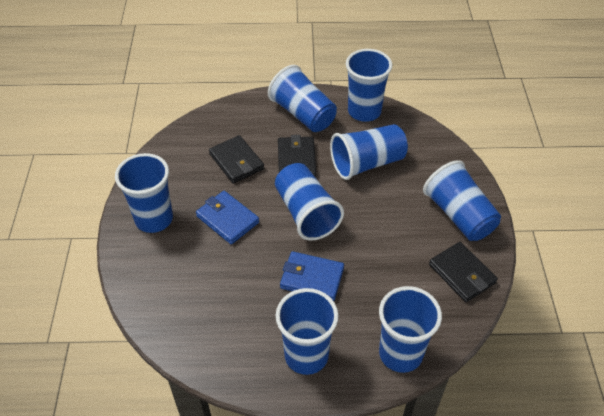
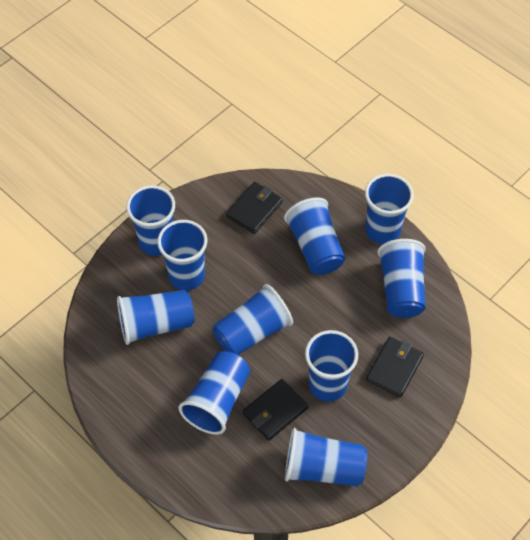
blue cup: [115,153,173,233] [268,65,337,132] [275,163,344,241] [275,288,339,375] [330,124,408,180] [346,49,392,122] [379,286,442,373] [423,160,501,241] = 8 -> [117,290,194,345] [126,185,175,256] [157,220,208,290] [179,351,250,435] [212,284,293,355] [284,197,345,275] [285,428,367,487] [305,330,358,402] [365,174,414,244] [377,239,426,318] = 10
blue wallet: [196,191,259,244] [280,251,344,301] = 2 -> none = 0

